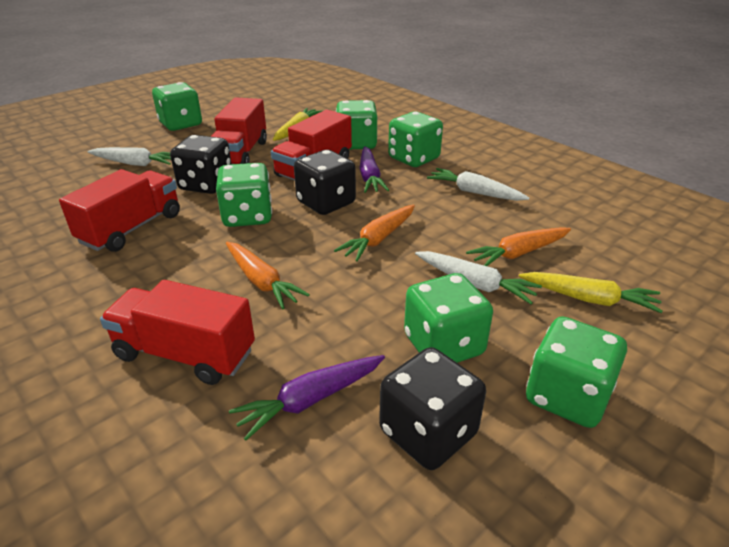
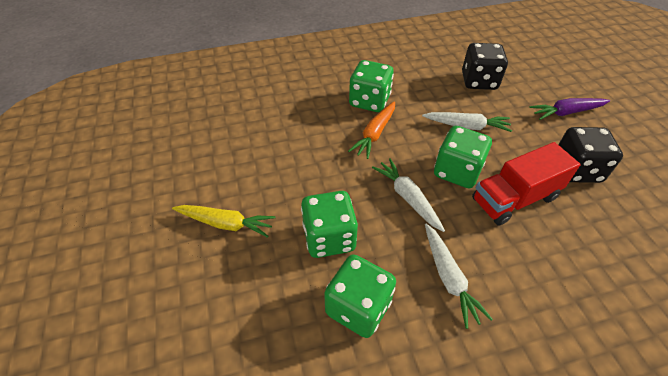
black dice: [170,135,232,194] [294,150,356,215] [379,347,486,470] = 3 -> [462,43,508,90] [558,127,623,183] = 2
green dice: [152,82,202,131] [216,163,272,227] [336,100,377,149] [388,112,443,167] [404,273,493,363] [526,316,627,428] = 6 -> [301,191,358,258] [324,254,396,338] [349,60,394,112] [434,126,492,188] = 4
orange carrot: [226,242,310,309] [334,205,415,262] [466,227,571,266] = 3 -> [348,101,395,159] = 1
purple carrot: [229,355,385,440] [359,146,389,193] = 2 -> [529,98,610,120] = 1
red truck: [59,169,180,252] [100,280,255,385] [211,97,267,164] [271,110,352,180] = 4 -> [472,142,580,226] = 1
yellow carrot: [273,108,323,141] [519,272,663,313] = 2 -> [172,205,275,238] = 1

